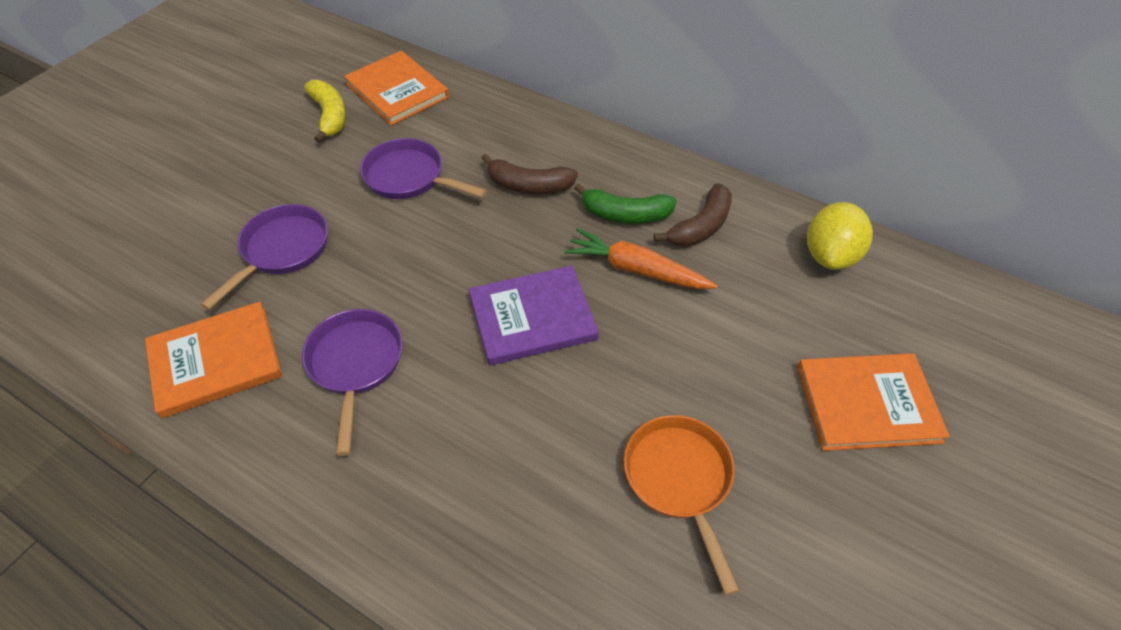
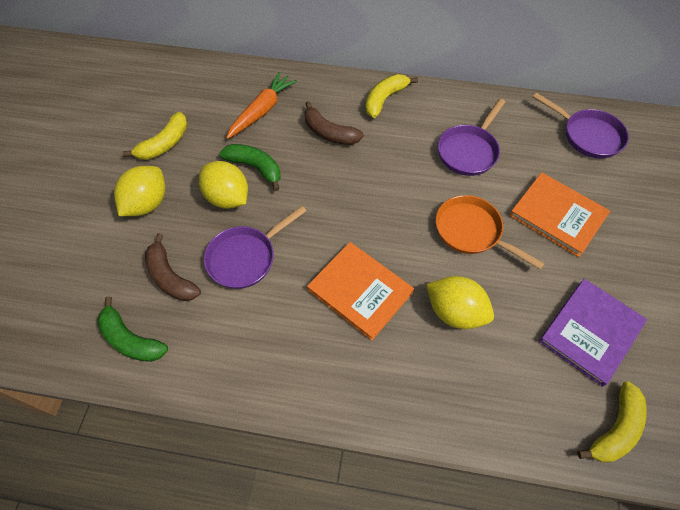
green banana: [574,184,677,224] = 1 -> [97,296,168,362] [219,144,281,191] = 2
orange book: [145,302,282,418] [344,51,449,126] [797,353,950,451] = 3 -> [307,242,414,341] [509,172,610,257] = 2
yellow banana: [304,80,346,143] = 1 -> [123,112,188,160] [365,74,418,118] [577,381,647,462] = 3
yellow lemon: [807,202,873,270] = 1 -> [114,166,165,216] [199,161,248,209] [426,276,494,329] = 3

